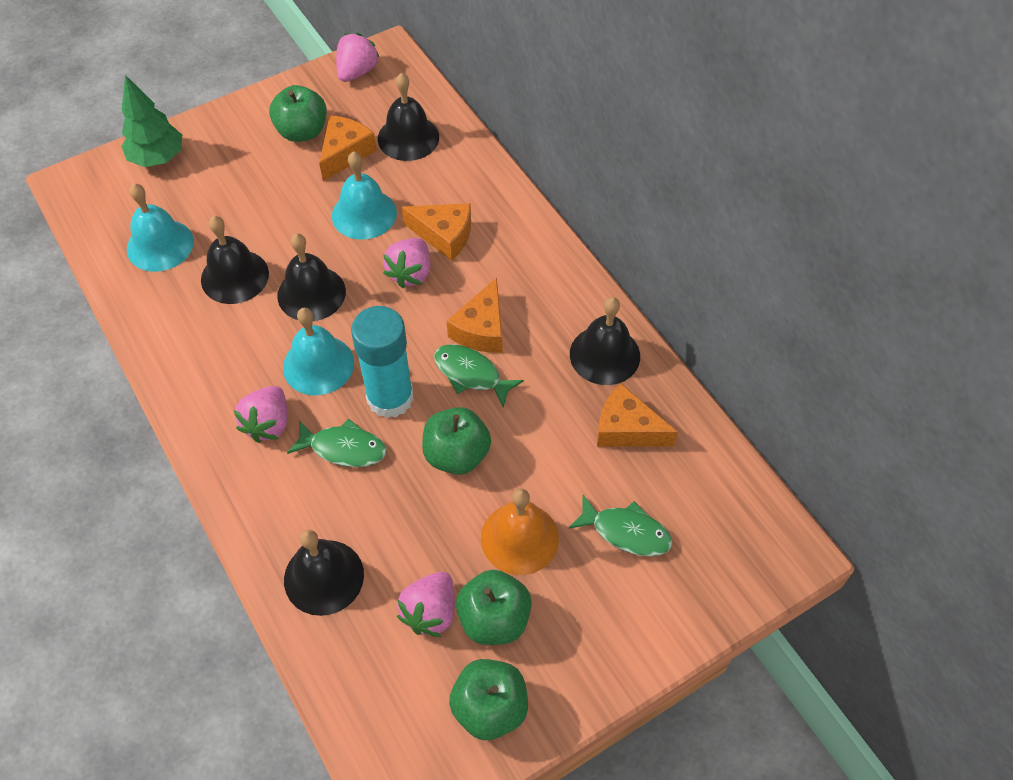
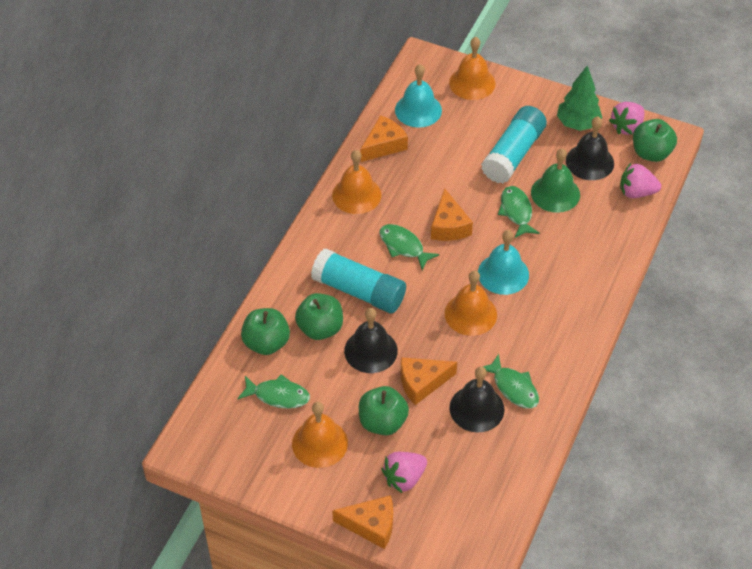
black bell: [201,216,269,304] [277,233,346,321] [284,530,364,616] [378,73,439,161] [570,297,640,385] = 5 -> [344,308,398,373] [449,366,505,432] [566,117,614,180] = 3
green bell: none = 0 -> [531,148,580,213] = 1
green fish: [287,418,386,467] [434,344,524,408] [569,495,672,556] = 3 -> [237,374,310,409] [380,224,440,270] [483,354,539,409] [498,186,540,238] = 4
orange bell: [481,488,559,575] = 1 -> [292,402,348,468] [332,150,381,214] [445,270,497,336] [449,37,495,100] = 4
pink strawberry: [234,386,287,443] [336,33,380,82] [383,238,430,288] [397,572,454,637] = 4 -> [382,452,427,493] [609,102,644,135] [620,163,661,198] = 3
turquoise bell: [127,183,194,272] [283,308,354,396] [332,151,397,240] = 3 -> [395,64,442,128] [478,230,529,295] = 2
turquoise glue stick: [351,306,414,418] = 1 -> [311,249,406,313] [481,106,547,183] = 2

